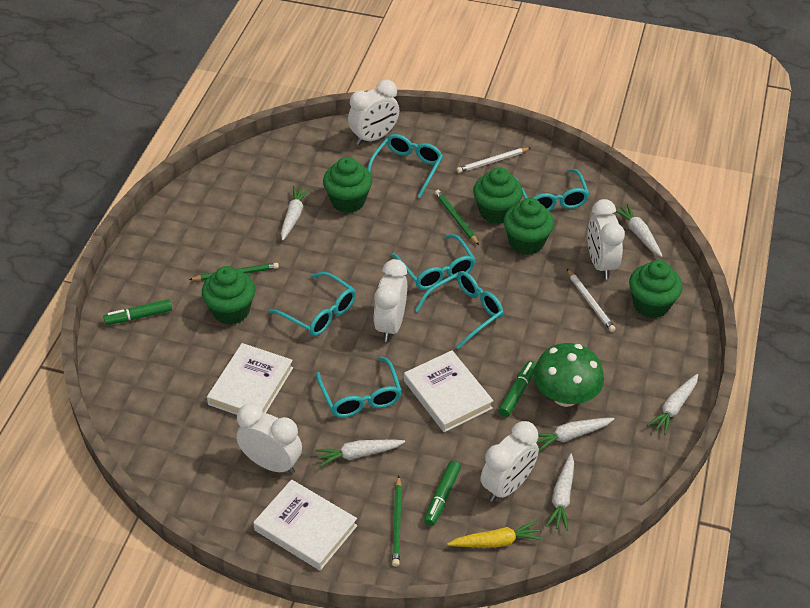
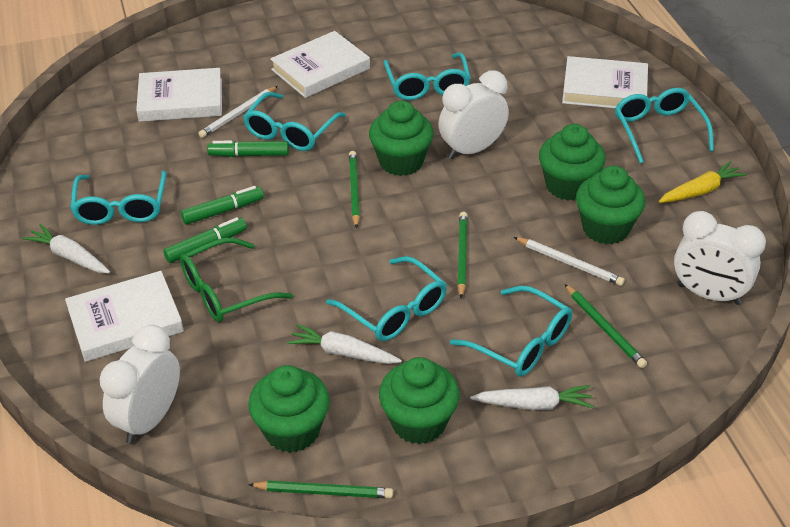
green glasses: none = 0 -> [180,238,293,322] = 1
green mushroom: [534,343,604,407] = 1 -> none = 0
green pencil: [189,263,279,281] [392,476,402,567] [435,190,479,245] = 3 -> [248,481,393,498] [349,151,360,229] [457,212,468,299] [565,284,647,368] = 4
white book: [207,343,293,415] [253,479,357,571] [404,350,493,432] = 3 -> [65,271,184,362] [136,68,222,122] [270,31,370,98] [562,56,648,108] = 4
white carrot: [281,186,310,241] [315,440,405,467] [536,418,614,451] [546,453,574,531] [616,204,662,257] [647,374,698,435] = 6 -> [23,224,110,273] [287,324,402,364] [470,385,594,410] = 3
white clock: [236,403,302,474] [348,80,399,145] [374,259,407,342] [481,421,539,502] [588,199,625,279] = 5 -> [100,325,180,444] [439,70,509,160] [674,211,766,305] = 3

